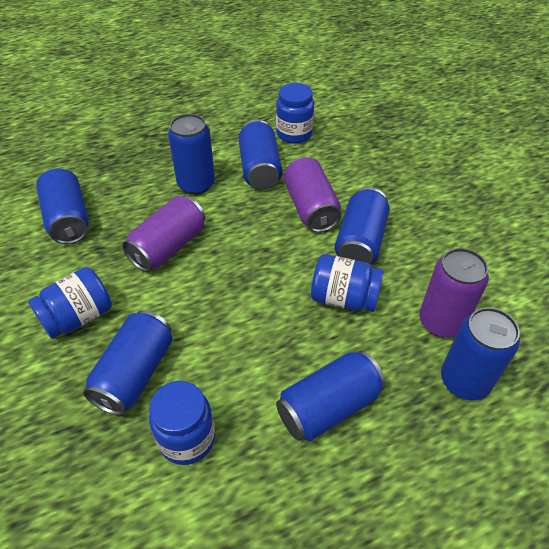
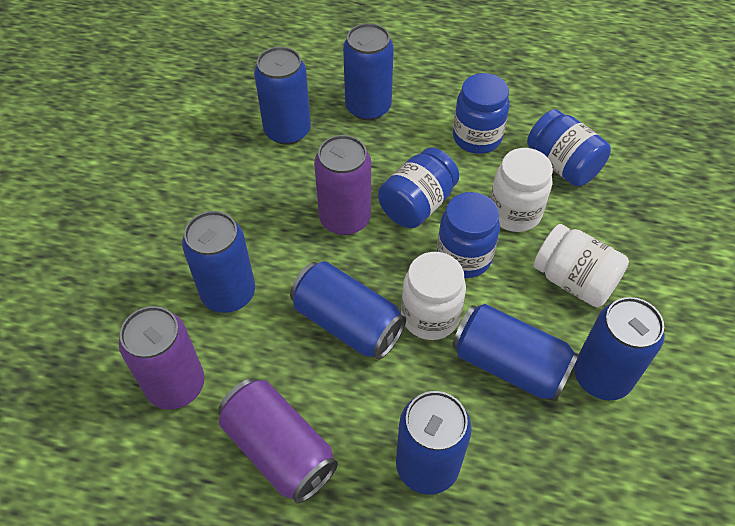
white jar: none = 0 -> [401,252,466,340] [490,148,553,232] [534,224,629,307] = 3

